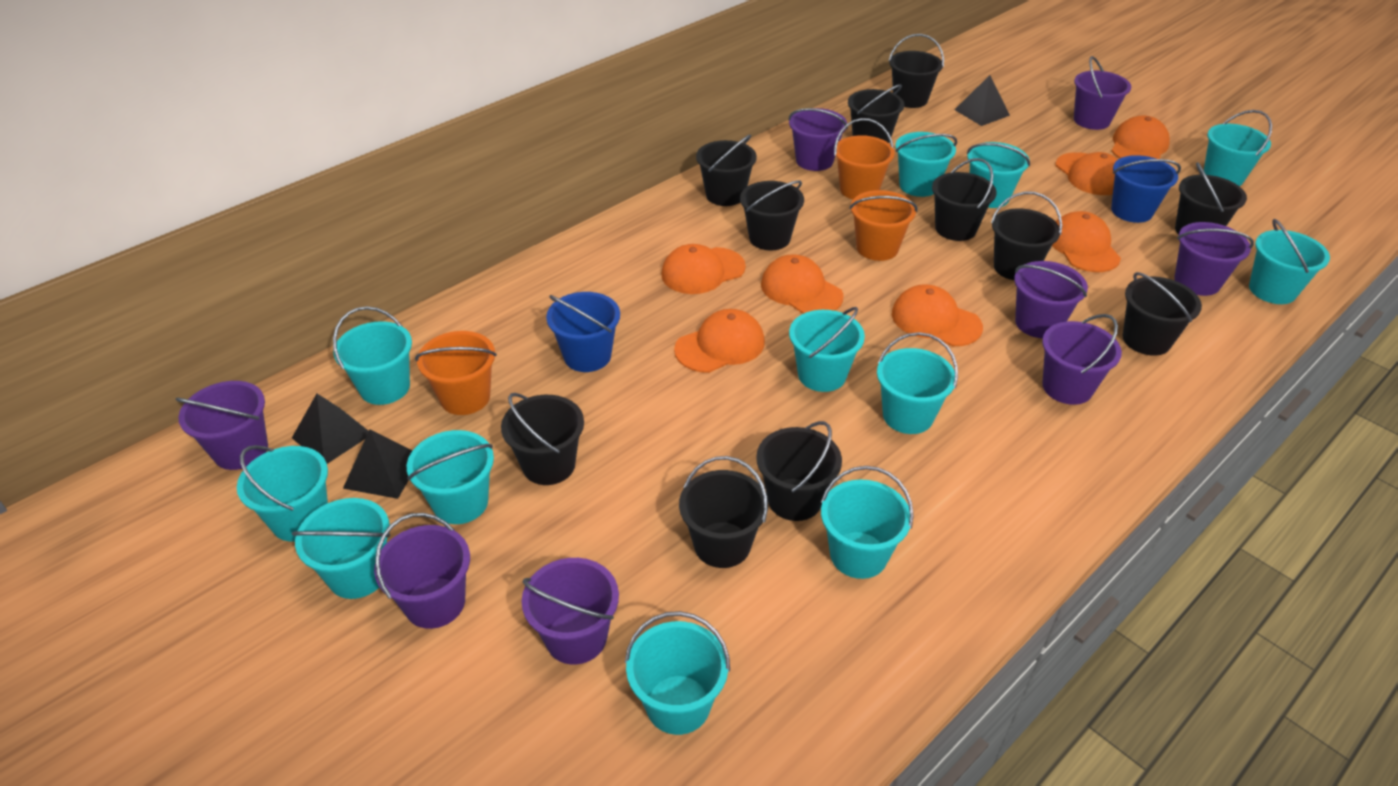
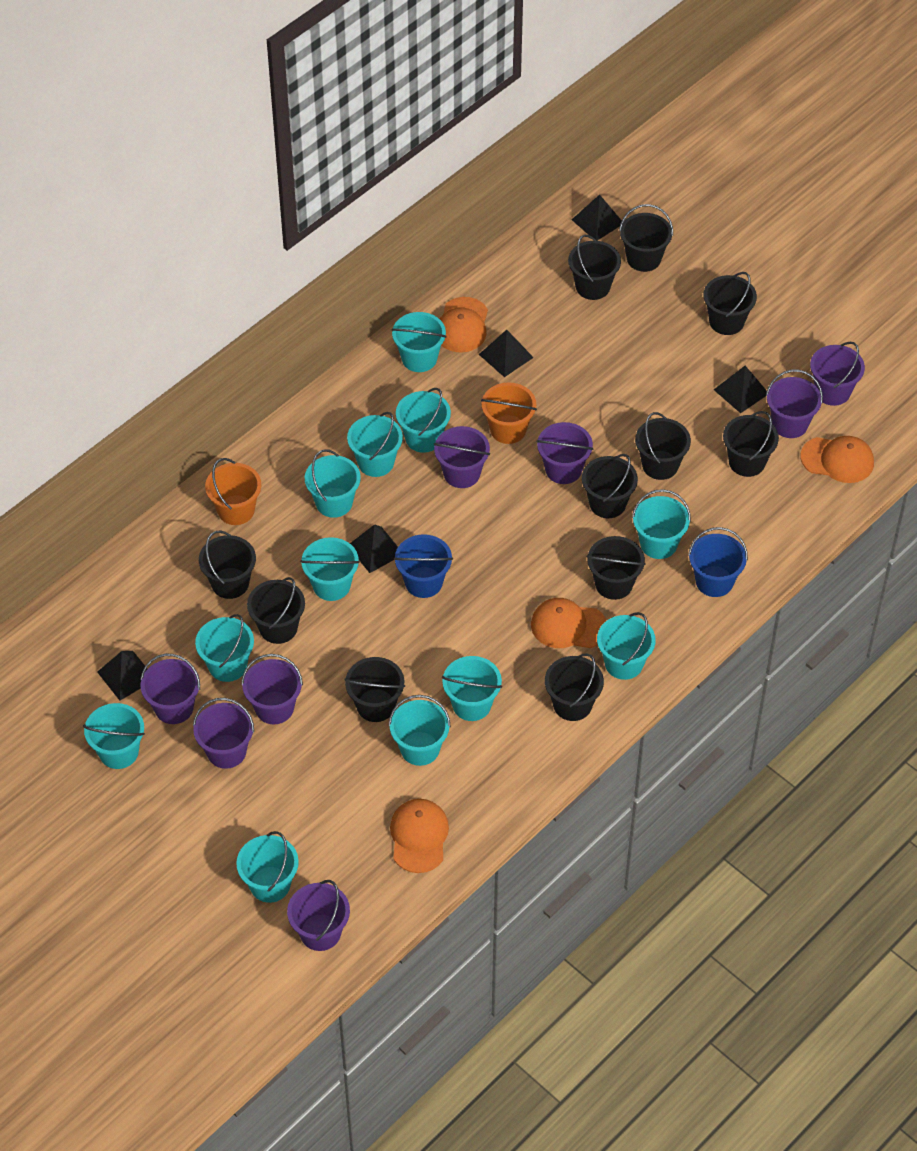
black pyramid: [292,394,369,464] [343,429,413,499] [955,75,1010,126] = 3 -> [97,651,147,700] [350,524,398,573] [479,330,534,377] [572,194,622,240] [714,366,767,413] = 5
orange bucket: [415,331,497,415] [834,118,895,200] [849,190,917,261] = 3 -> [205,458,261,525] [481,382,537,444] = 2
orange cap: [661,244,746,294] [674,309,765,373] [761,254,843,314] [892,284,983,346] [1052,211,1121,272] [1056,152,1118,195] [1111,115,1170,159] = 7 -> [390,799,449,873] [440,297,488,352] [531,598,607,648] [801,436,874,483] = 4

